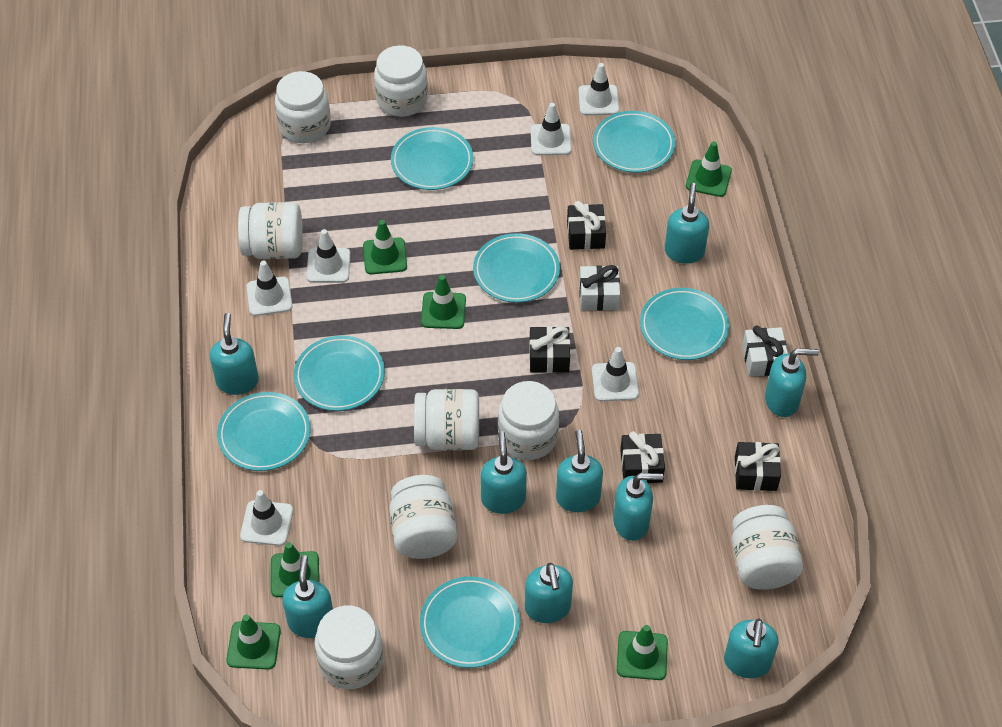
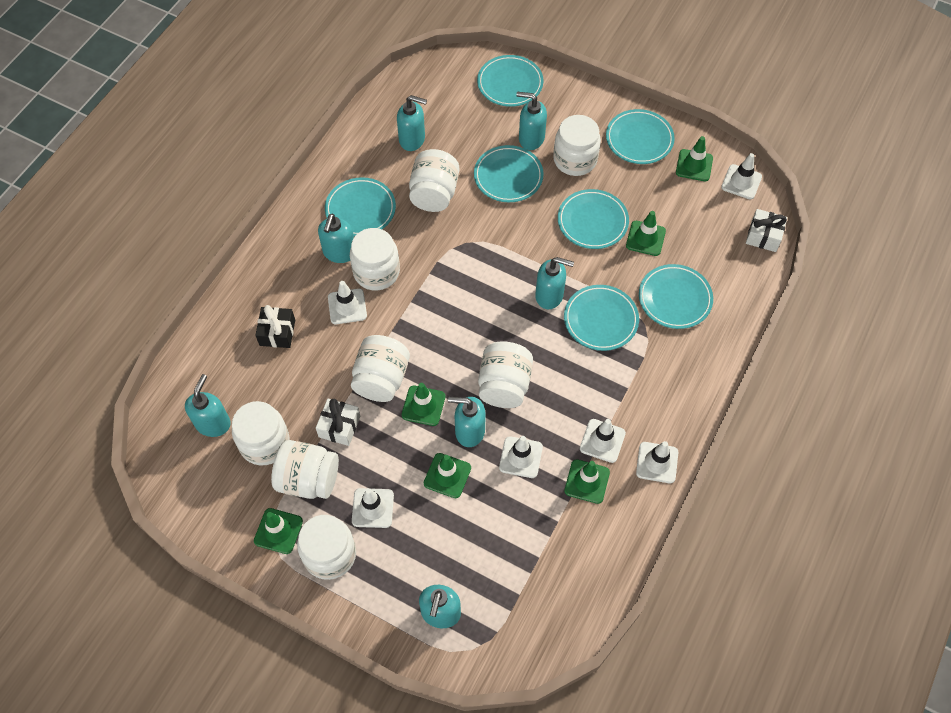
black gift: [529,326,570,373] [567,201,606,250] [620,431,665,483] [735,442,781,491] = 4 -> [255,305,295,348] = 1
turquoise soap dispenser: [210,313,259,395] [282,555,333,638] [481,431,527,514] [525,563,573,623] [556,430,603,512] [613,473,663,541] [665,183,709,264] [724,619,779,678] [765,348,819,417] = 9 -> [185,374,231,437] [318,214,354,263] [397,95,427,151] [419,585,461,628] [448,397,486,447] [516,92,547,150] [535,257,574,309] = 7

